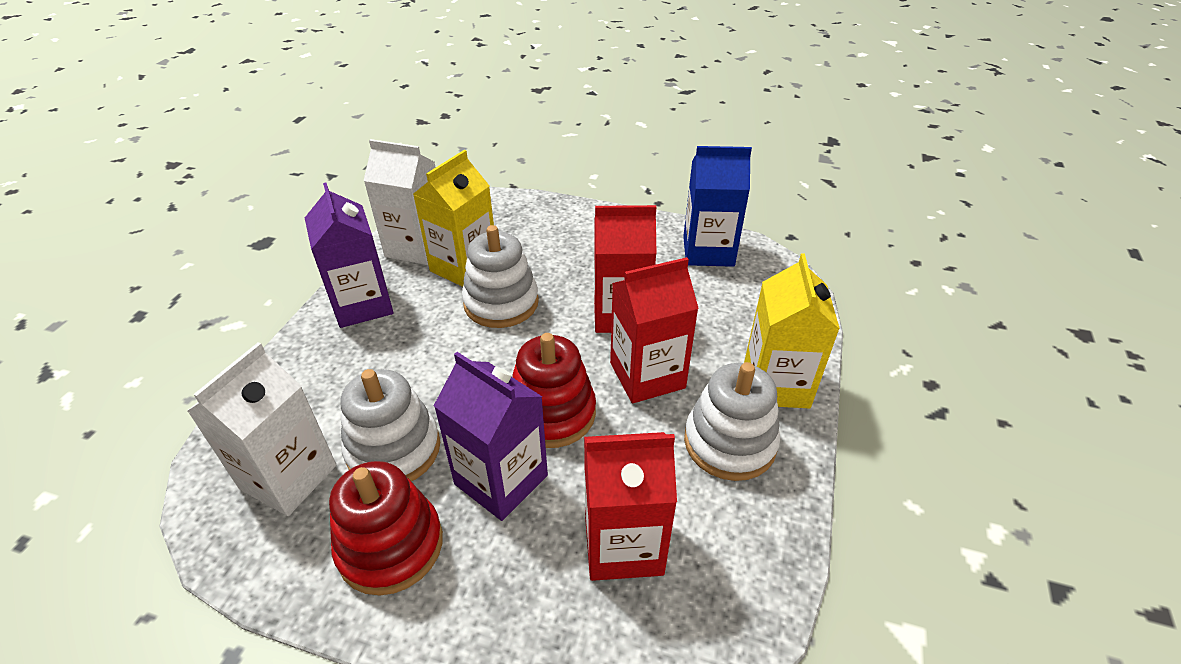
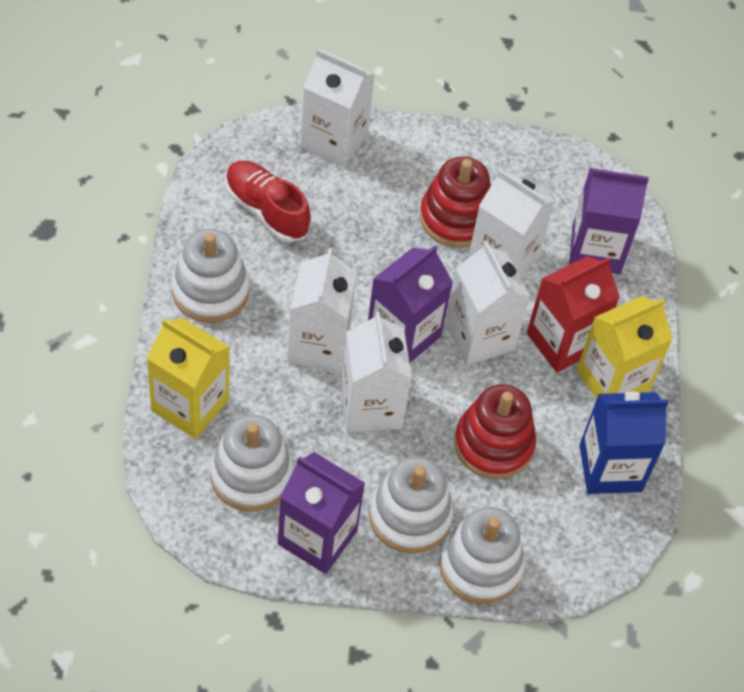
purple carton: [305,183,394,328] [434,352,548,521] = 2 -> [278,452,365,574] [368,245,453,363] [569,168,649,274] = 3
red carton: [584,432,677,581] [594,205,657,333] [610,257,699,403] = 3 -> [527,256,620,373] = 1
red shoe: none = 0 -> [225,161,311,242] = 1
white carton: [187,342,336,516] [364,139,436,265] = 2 -> [287,248,357,372] [300,48,375,167] [340,311,412,433] [445,241,530,366] [468,169,555,278] = 5
white stacking toy: [340,369,440,481] [462,225,539,328] [684,362,780,481] = 3 -> [172,229,250,323] [210,415,293,512] [369,457,453,553] [439,507,525,604] = 4

